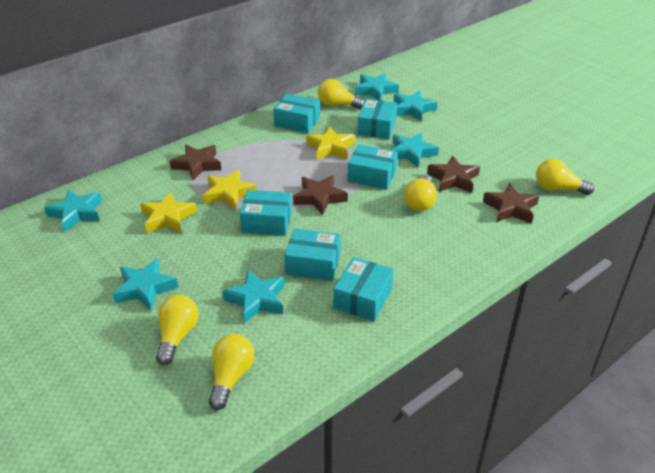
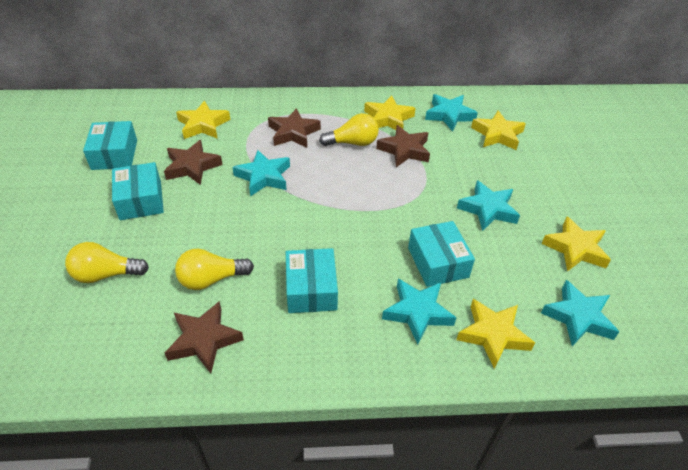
turquoise box: [240,190,292,236] [273,94,320,133] [284,229,341,281] [333,257,394,321] [347,144,398,190] [357,99,397,139] = 6 -> [83,121,137,170] [112,162,164,220] [286,248,338,313] [408,221,475,287] = 4
turquoise star: [44,189,102,231] [113,258,178,310] [222,270,285,323] [355,73,399,100] [391,132,439,167] [393,90,438,121] = 6 -> [232,150,290,196] [382,279,456,344] [425,94,478,132] [457,180,520,231] [541,280,619,346] = 5
yellow light bulb: [156,295,199,365] [209,334,255,410] [318,79,365,109] [404,175,437,211] [536,159,594,195] = 5 -> [65,242,149,283] [175,249,254,290] [319,113,379,146] = 3
yellow star: [140,192,197,233] [203,170,257,210] [306,126,355,160] = 3 -> [176,101,230,139] [364,95,416,130] [456,299,535,369] [471,110,526,150] [541,217,611,272] = 5

